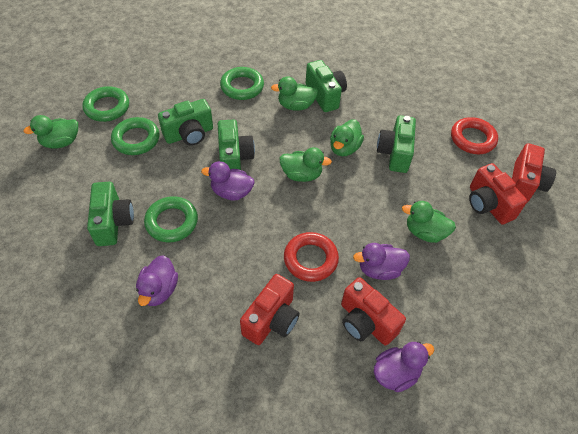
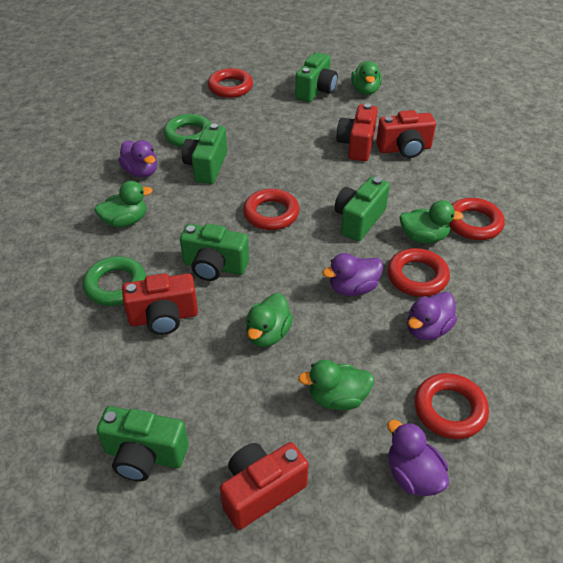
green ring: [83,86,129,122] [111,117,159,155] [144,196,198,242] [220,67,264,100] = 4 -> [83,256,146,306] [163,114,211,147] = 2
red ring: [284,232,339,282] [451,117,498,154] = 2 -> [208,68,253,98] [243,189,300,230] [387,248,450,297] [414,373,489,439] [449,198,505,240] = 5

